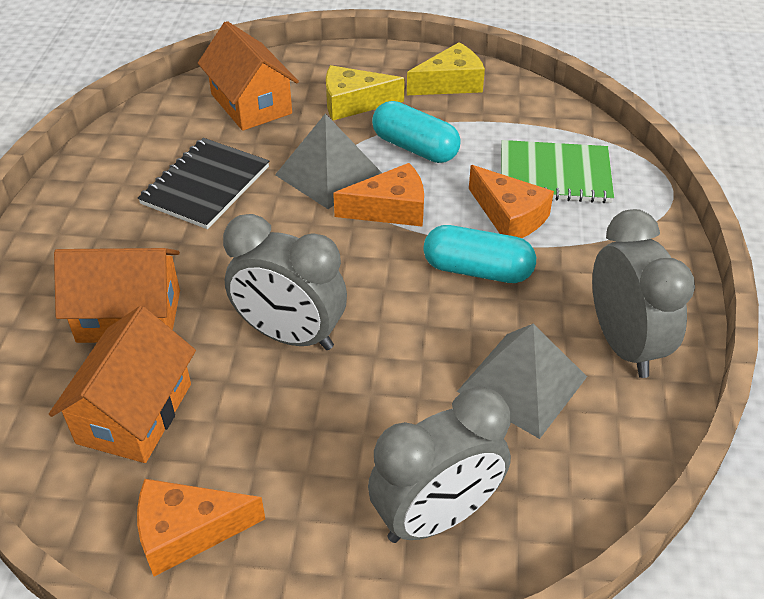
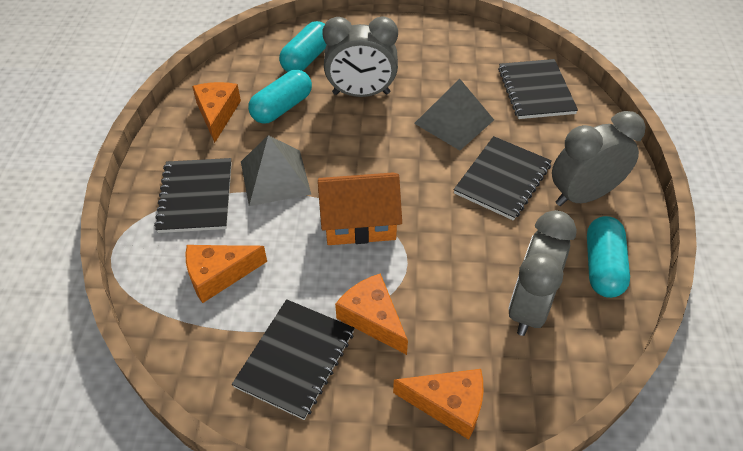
black notebook: [138,138,269,229] = 1 -> [154,158,232,233] [232,299,354,420] [454,136,552,221] [498,59,578,119] = 4
green notebook: [501,140,614,203] = 1 -> none = 0
orange cheese: [137,479,265,577] [333,163,424,227] [469,165,554,238] = 3 -> [186,245,267,303] [192,82,241,143] [335,273,408,355] [393,369,483,440] = 4
orange house: [49,306,196,463] [54,248,180,343] [198,21,299,131] = 3 -> [318,173,402,245] = 1
turquoise capsule: [372,101,461,163] [423,225,536,283] = 2 -> [248,70,312,123] [279,21,327,72] [587,216,630,298] = 3
yellow cheese: [326,65,405,120] [407,42,485,95] = 2 -> none = 0

